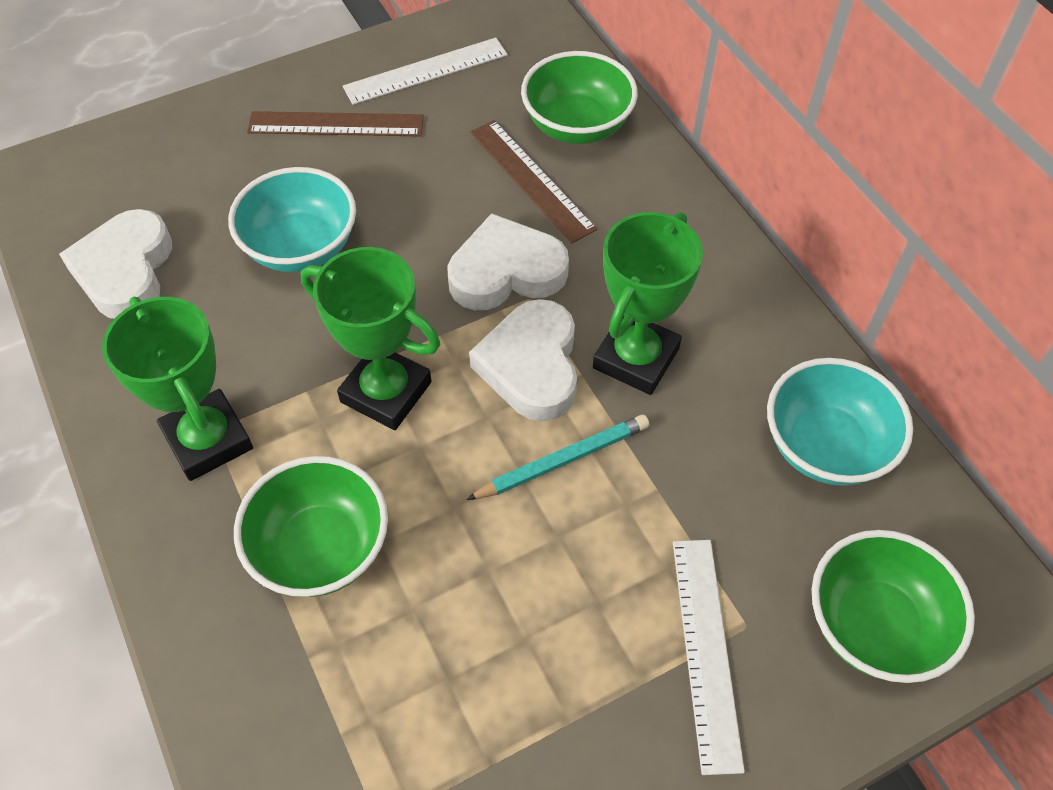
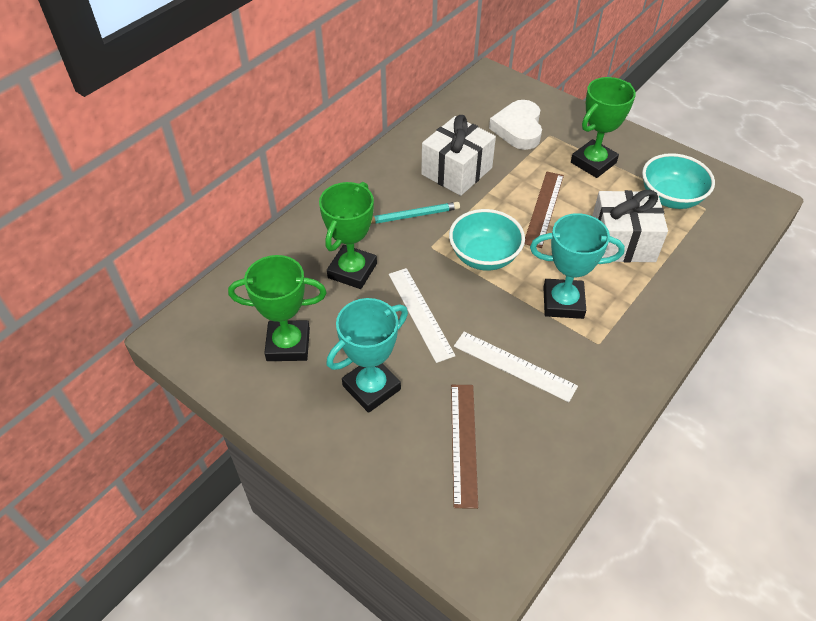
green bowl: [234,456,388,597] [521,51,638,144] [812,530,975,683] = 3 -> none = 0
turquoise trophy: none = 0 -> [327,298,408,413] [530,213,625,319] = 2
white gift: none = 0 -> [421,115,496,196] [592,190,668,263] = 2
white heart: [59,209,172,319] [447,213,569,310] [469,299,577,421] = 3 -> [489,100,542,150] = 1

